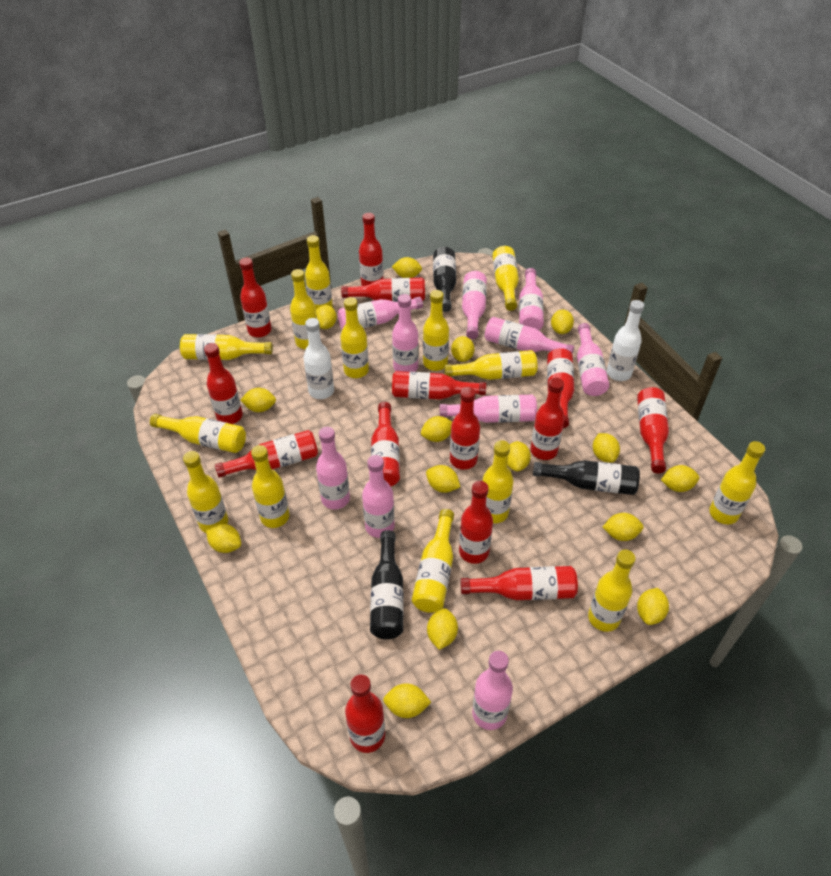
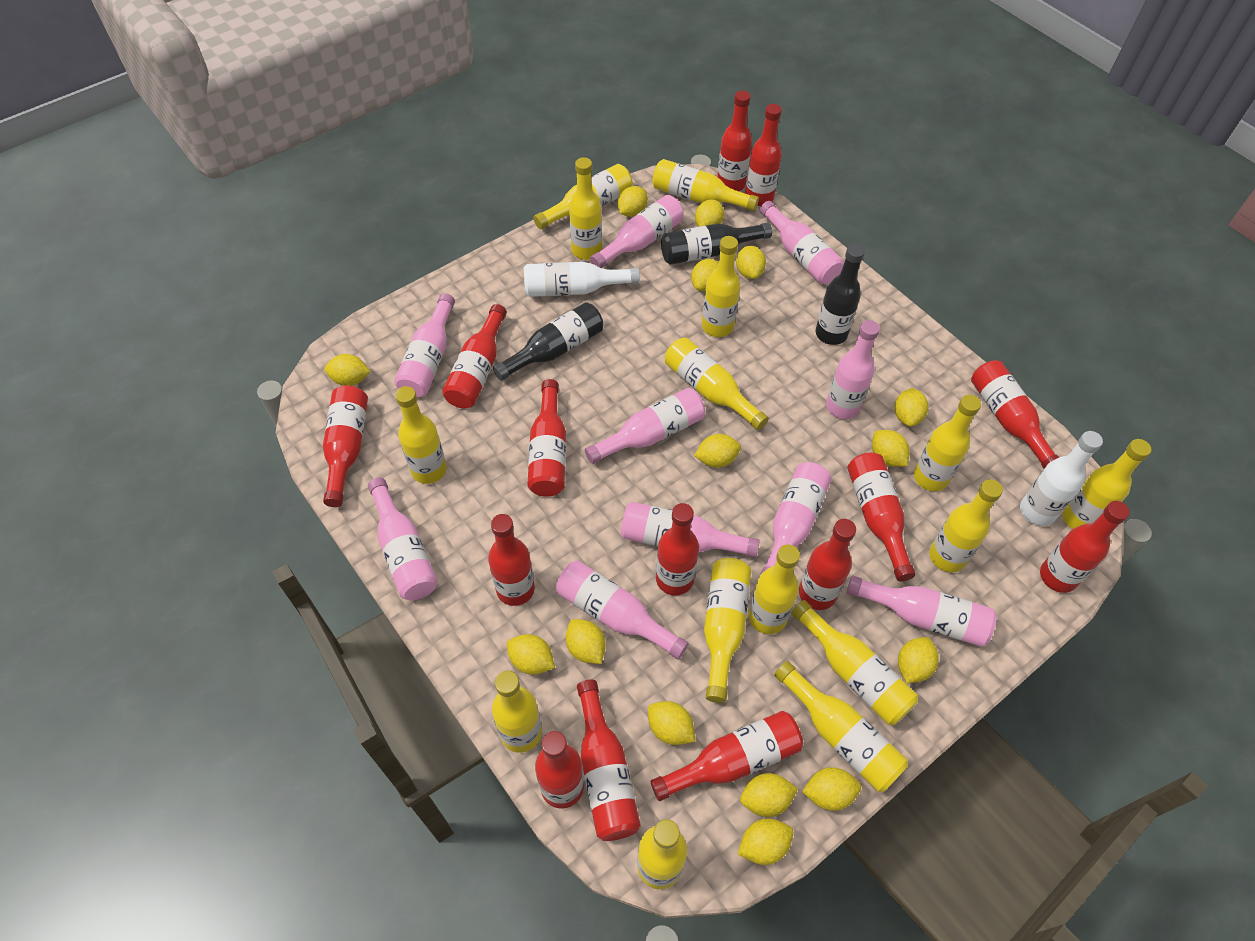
yellow bottle: [150,414,246,453] [180,334,273,360] [183,451,228,533] [251,445,289,528] [290,269,317,349] [305,235,333,310] [340,297,369,378] [412,509,454,613] [423,290,449,371] [444,350,537,380] [483,440,513,523] [492,246,519,311] [588,549,636,632] [709,441,765,524] = 14 -> [395,386,447,484] [492,671,542,753] [533,164,633,229] [569,157,602,260] [637,819,687,889] [652,159,759,211] [665,338,769,430] [702,236,740,337] [704,558,751,703] [748,544,800,634] [774,661,908,792] [791,600,918,725] [914,395,981,491] [929,479,1003,572] [1063,439,1151,529] = 15

